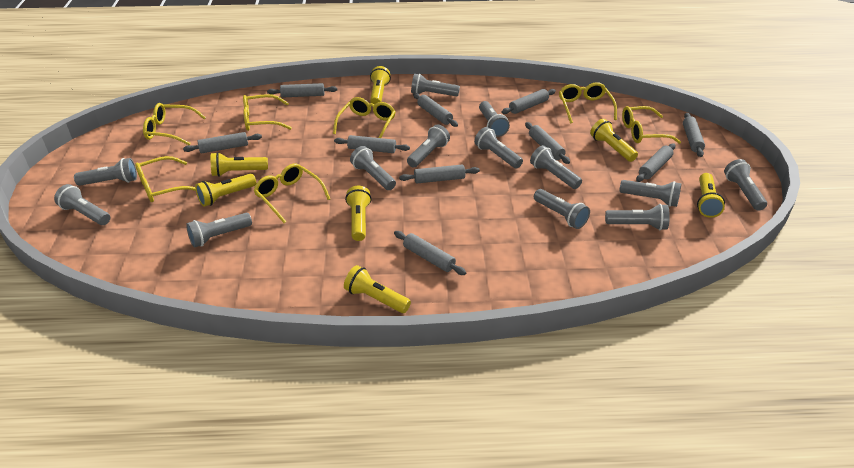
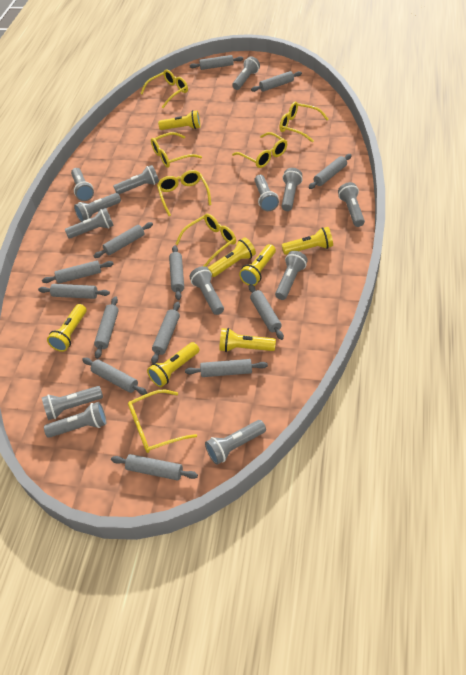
grey rolling pin: [183,132,262,153] [267,83,337,98] [334,135,410,153] [394,231,466,275] [399,164,480,183] [413,93,458,127] [501,89,556,114] [525,122,570,164] [636,143,675,182] [683,113,705,157] = 10 -> [38,284,110,299] [42,261,113,284] [82,358,147,395] [94,222,153,258] [94,296,119,359] [111,454,198,481] [151,301,180,364] [169,245,184,300] [185,359,268,377] [189,55,243,70] [249,284,284,340] [251,71,302,92] [309,154,352,189] = 13

